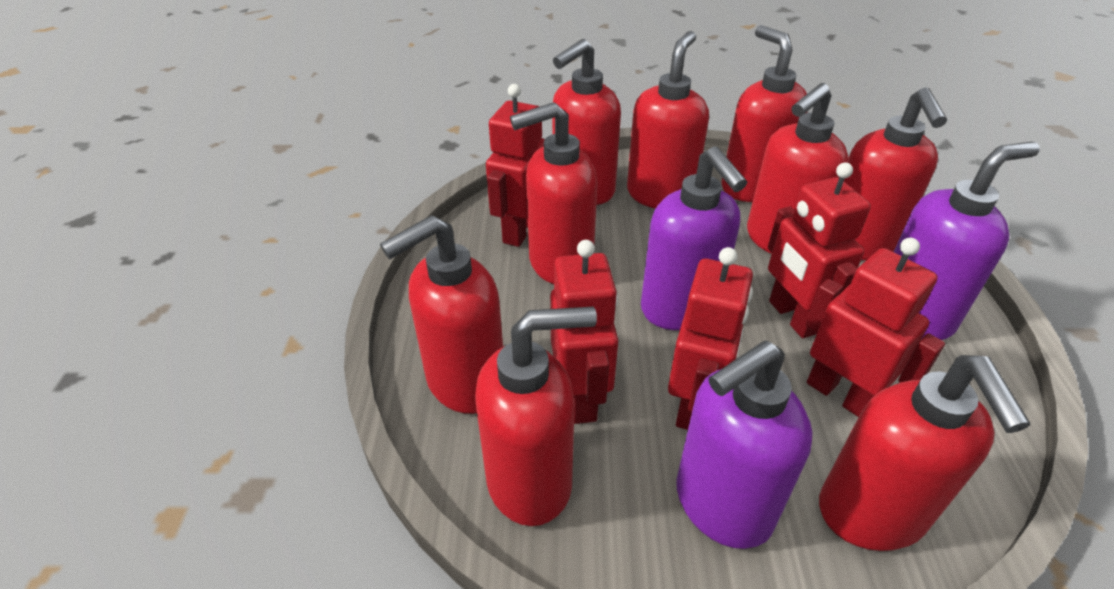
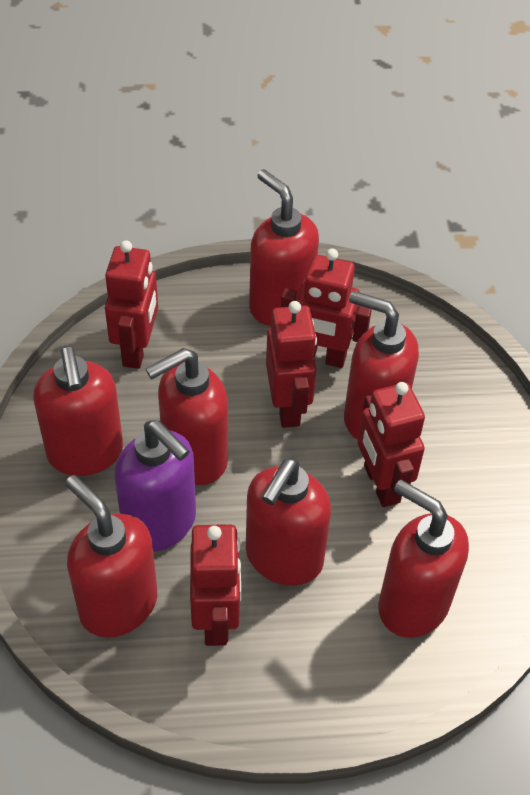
purple soap dispenser: [641,146,747,330] [676,340,813,549] [894,142,1040,340] = 3 -> [115,420,196,552] = 1
red soap dispenser: [380,215,503,414] [475,307,597,526] [510,102,598,284] [552,39,621,205] [627,31,709,209] [721,25,808,202] [747,83,849,254] [819,355,1031,551] [844,87,947,260] = 9 -> [34,346,123,476] [65,475,157,638] [145,348,228,485] [246,457,331,586] [249,169,319,326] [344,291,419,440] [378,479,469,638] = 7

